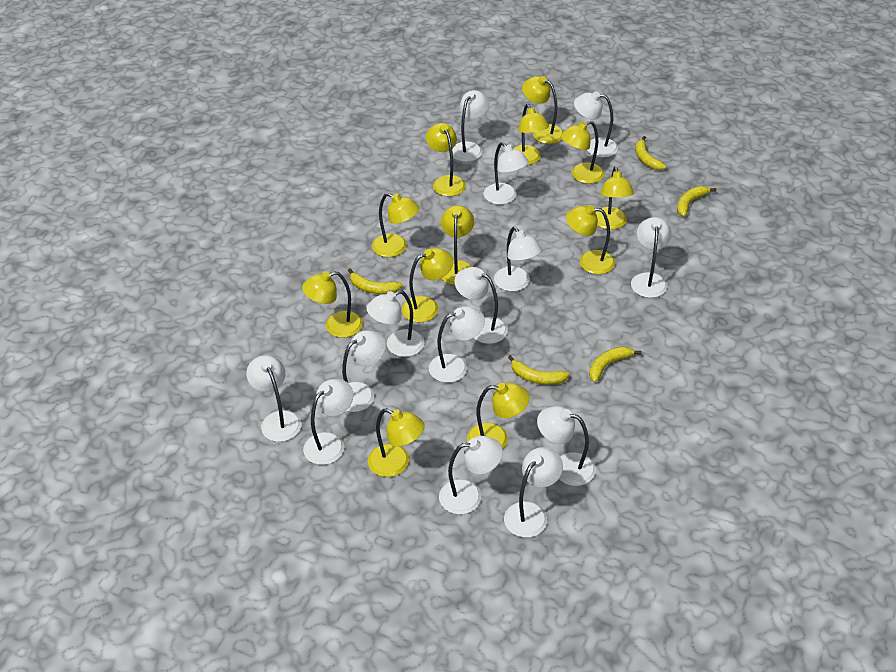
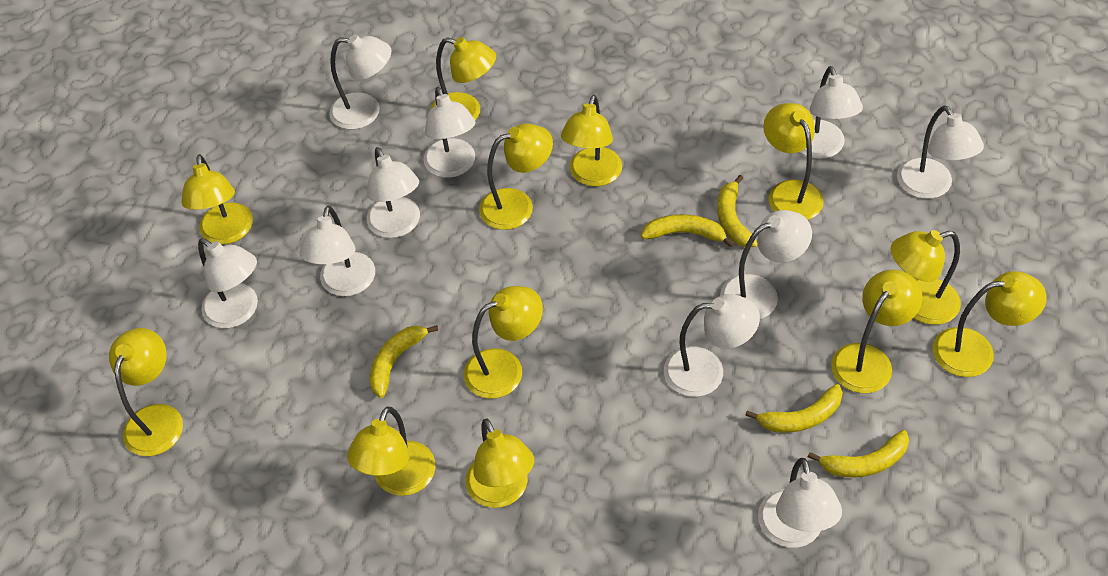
white lamp: [246,355,301,442] [303,379,354,465] [342,330,386,412] [366,290,425,357] [429,306,485,383] [439,436,503,514] [452,90,490,162] [454,267,508,344] [483,142,529,205] [494,227,542,291] [504,447,563,538] [537,406,596,486] [574,91,618,158] [631,217,672,298] = 14 -> [198,238,258,328] [300,206,375,296] [329,34,391,130] [367,147,420,238] [423,87,475,178] [664,294,760,397] [720,210,812,319] [758,458,842,548] [800,66,863,159] [897,106,984,199] = 10

